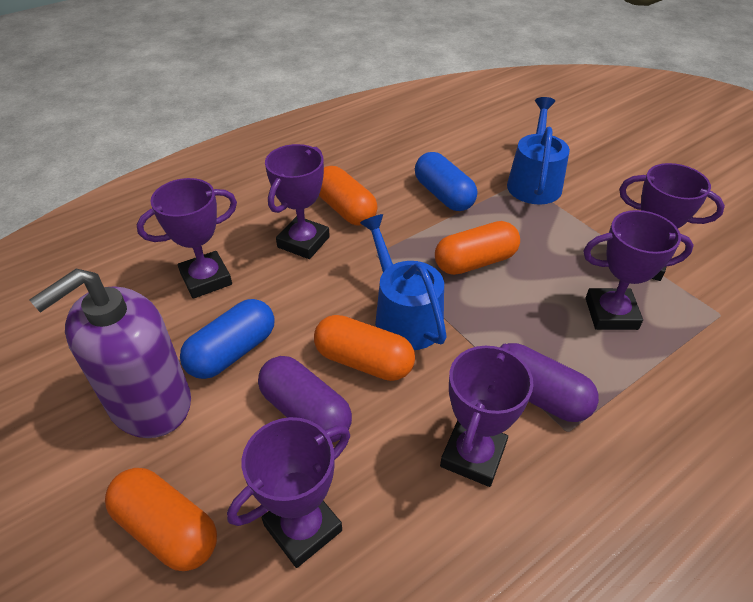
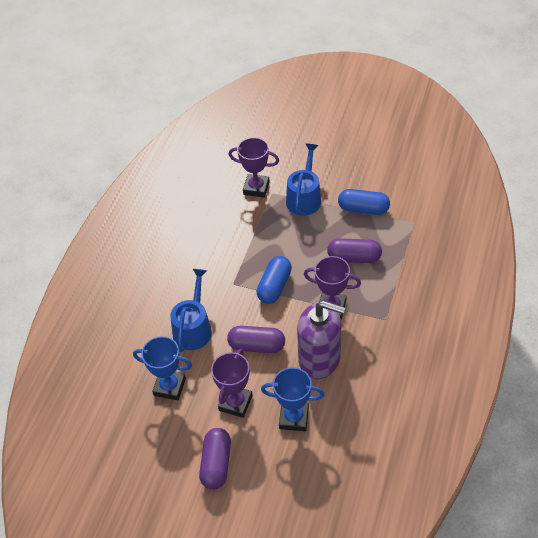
blue trophy: none = 0 -> [133,336,192,400] [261,367,325,431] = 2
orange capsule: [105,468,217,571] [314,315,415,381] [319,166,378,226] [435,221,520,275] = 4 -> none = 0
purple capsule: [258,356,352,443] [508,343,599,422] = 2 -> [199,428,231,490] [227,326,285,353] [327,238,382,263] = 3
purple trophy: [136,178,237,299] [227,417,350,568] [265,144,330,259] [440,344,534,487] [583,210,694,330] [619,163,725,281] = 6 -> [211,349,253,418] [229,137,279,198] [304,256,361,320] = 3

